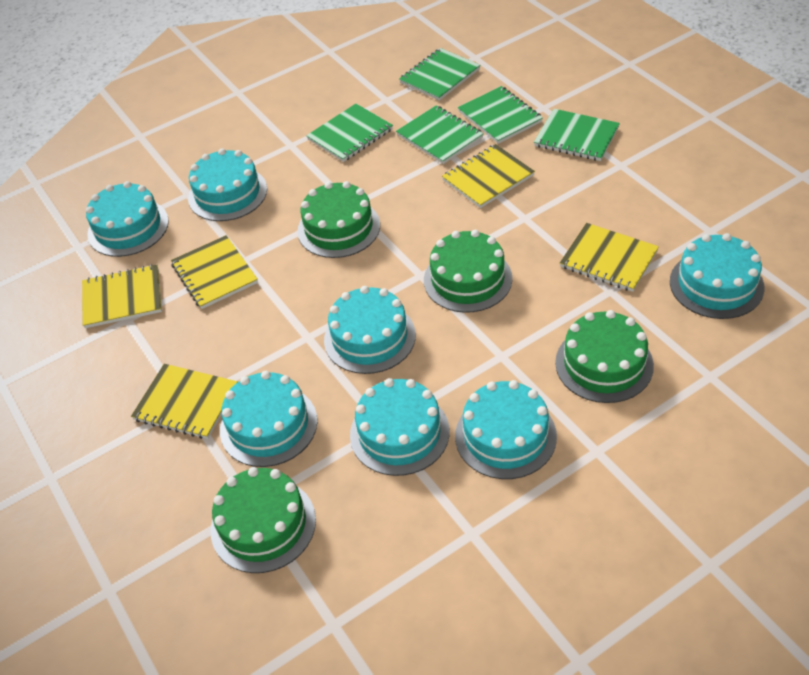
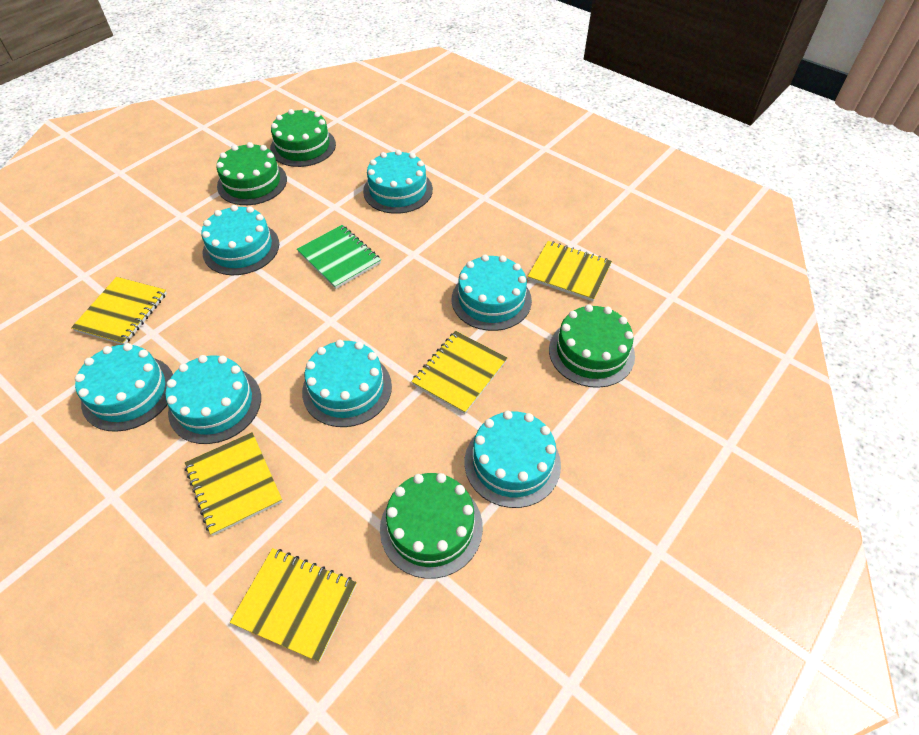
green notebook: [306,104,393,162] [396,105,484,164] [399,48,480,101] [458,86,543,144] [534,109,620,161] = 5 -> [297,225,381,289] = 1

